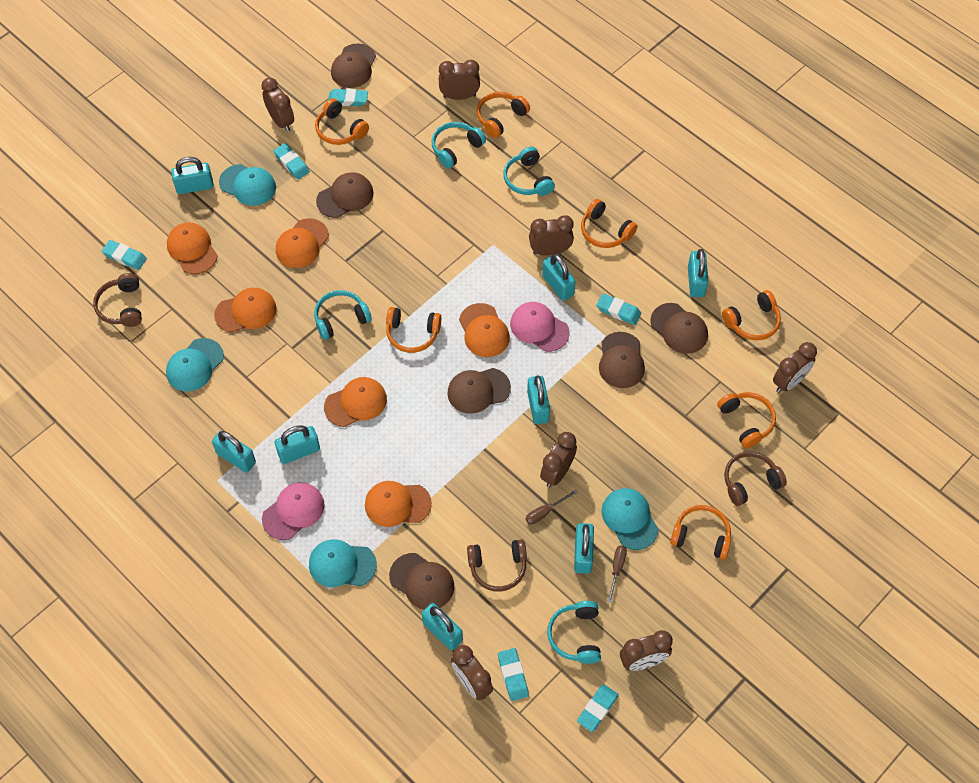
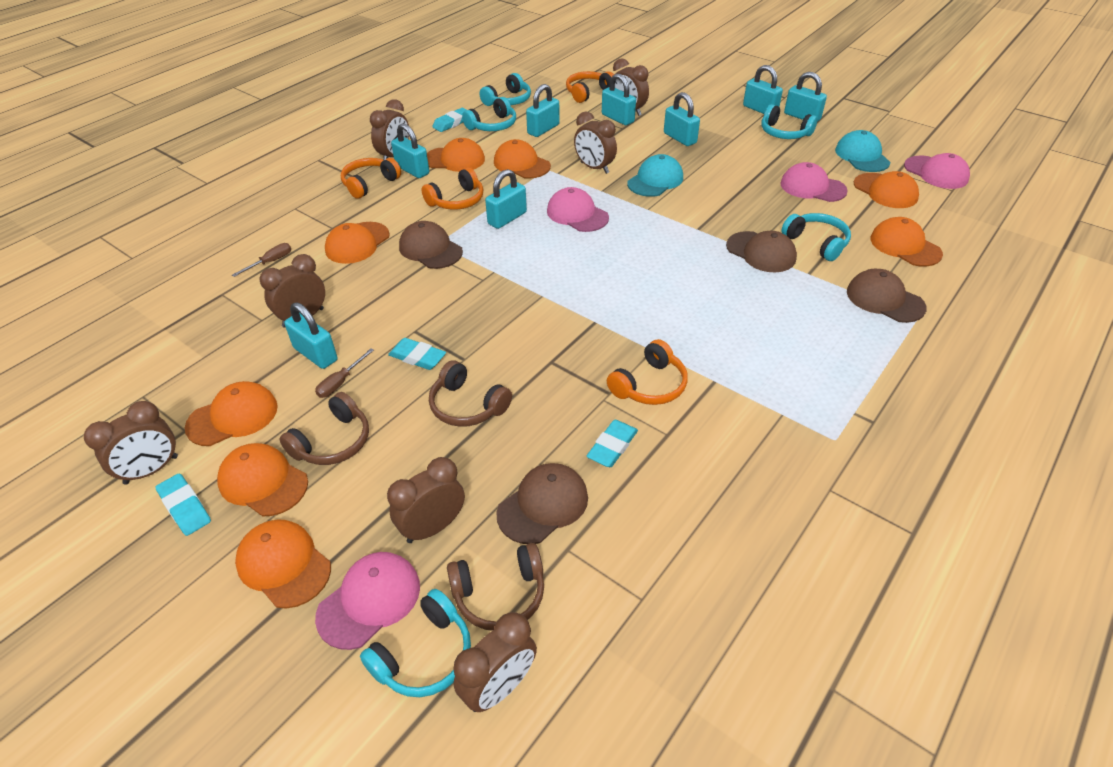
brown cap: [316,172,374,218] [331,43,376,88] [389,553,454,610] [447,368,511,414] [599,332,645,388] [650,303,708,354] = 6 -> [399,221,463,269] [497,463,588,544] [726,231,797,272] [847,269,927,323] = 4
orange cap: [167,222,218,274] [214,288,277,333] [276,218,329,268] [324,377,387,427] [365,481,432,527] [459,303,510,357] = 6 -> [185,381,278,446] [217,443,308,516] [235,519,331,609] [325,222,390,264] [427,138,485,172] [494,139,551,179] [854,171,919,208] [870,217,943,266] = 8
orange headphones: [315,98,369,145] [386,307,441,353] [477,92,530,138] [581,199,637,248] [670,505,731,559] [717,392,776,448] [722,290,781,340] = 7 -> [341,158,401,199] [422,168,483,210] [566,71,614,103] [607,339,688,405] = 4
pink cap: [262,482,325,540] [510,302,570,352] = 2 -> [315,552,420,650] [547,187,609,232] [780,162,848,202] [904,153,970,189] = 4
turquoise cap: [166,338,224,391] [219,164,276,206] [309,539,377,587] [601,488,659,550] = 4 -> [627,154,683,197] [835,130,890,172] = 2
turquoise eraser: [101,240,147,270] [274,143,310,180] [328,89,368,106] [498,648,529,701] [577,684,619,732] [596,293,641,325] = 6 -> [155,474,211,536] [388,338,446,370] [432,108,467,132] [587,420,638,467] = 4
turquoise headphones: [314,290,372,340] [432,122,486,169] [503,147,555,196] [547,601,601,664] = 4 -> [360,589,471,697] [462,97,516,131] [479,73,531,106] [761,104,817,139] [781,213,851,261] = 5

